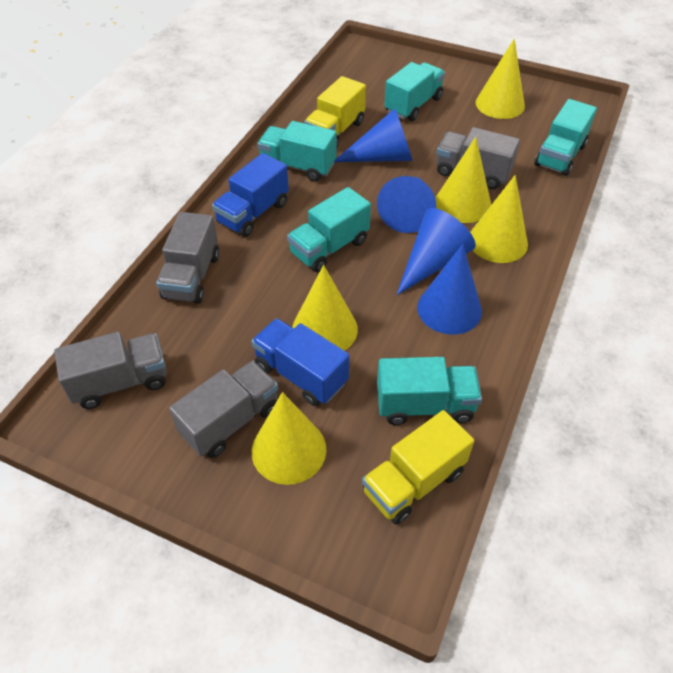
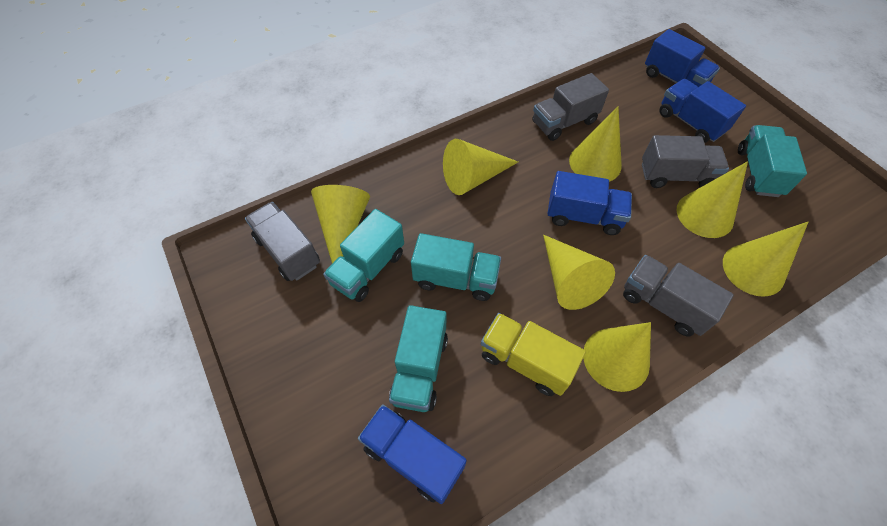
blue cone: [334,108,413,162] [377,176,436,233] [397,208,476,295] [417,244,482,335] = 4 -> none = 0
blue truck: [212,153,289,237] [251,318,350,406] = 2 -> [358,404,467,504] [548,171,632,235] [645,29,720,87] [659,79,746,143] = 4
turquoise truck: [257,121,337,182] [287,187,371,272] [377,357,482,425] [384,62,445,121] [535,99,597,176] = 5 -> [323,209,404,302] [389,305,448,412] [411,233,501,301] [738,125,807,197] = 4
yellow cone: [252,392,326,485] [292,265,358,351] [435,137,491,223] [470,175,528,263] [476,39,525,119] = 5 -> [311,185,370,263] [443,139,518,195] [543,235,615,310] [569,106,622,182] [583,322,651,392] [677,161,748,238] [723,222,808,297] = 7
yellow truck: [304,76,366,147] [362,410,474,524] = 2 -> [481,313,586,396] = 1

